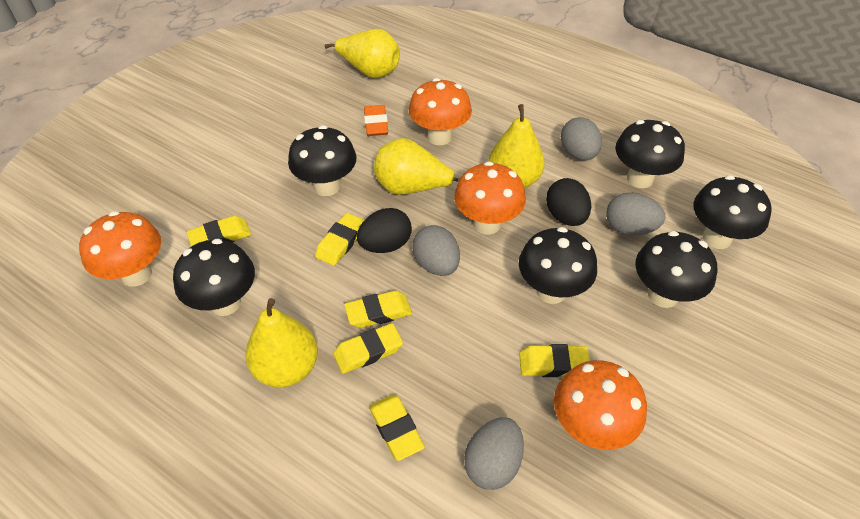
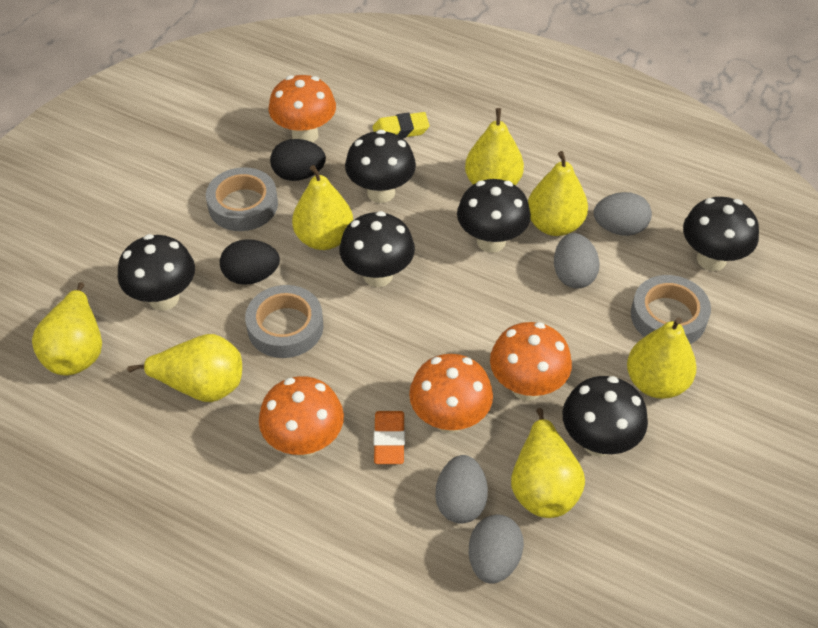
grey tape: none = 0 -> [206,167,278,231] [245,285,323,358] [631,275,711,344] = 3
yellow eraser: [187,216,251,246] [315,213,364,266] [333,323,403,374] [344,291,412,328] [369,394,425,461] [519,344,590,377] = 6 -> [372,112,429,139] = 1
yellow pear: [245,298,318,387] [325,29,400,78] [374,138,460,195] [488,104,545,188] = 4 -> [32,282,102,375] [127,334,242,402] [292,165,353,250] [465,108,524,185] [511,408,585,518] [528,151,588,236] [627,317,697,399] = 7

